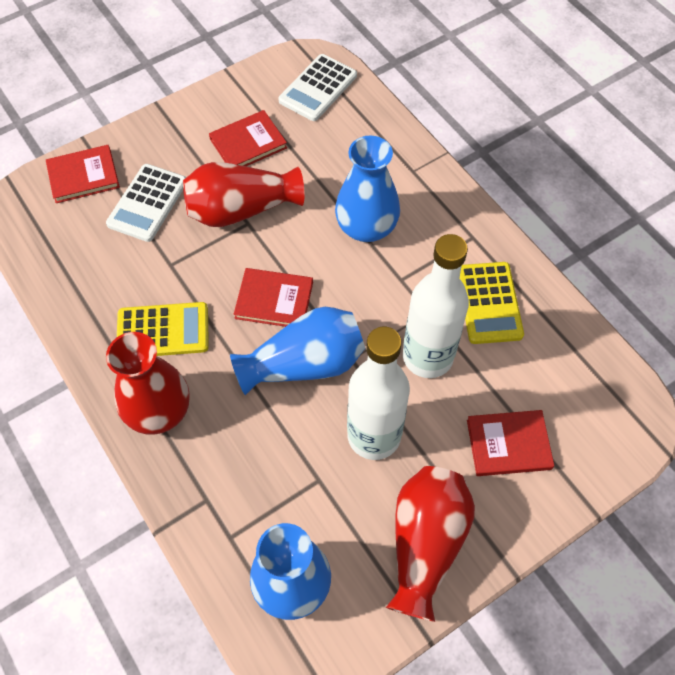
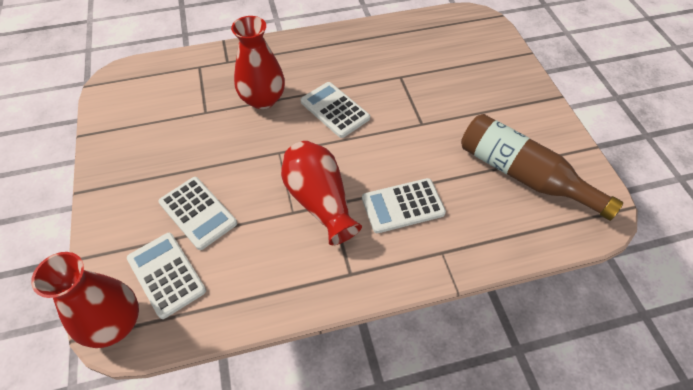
blue vase: [230,307,365,395] [250,523,331,620] [335,135,400,242] = 3 -> none = 0
brown bottle: none = 0 -> [461,114,623,221] = 1
red book: [46,145,120,203] [209,110,287,166] [234,268,313,327] [467,410,554,476] = 4 -> none = 0
white bottle: [347,327,410,460] [403,234,469,378] = 2 -> none = 0
white calculator: [106,164,186,242] [278,54,357,121] = 2 -> [127,233,206,319] [159,177,237,250] [301,82,370,138] [362,178,446,233] = 4
yellow calculator: [117,302,209,356] [460,262,524,344] = 2 -> none = 0

